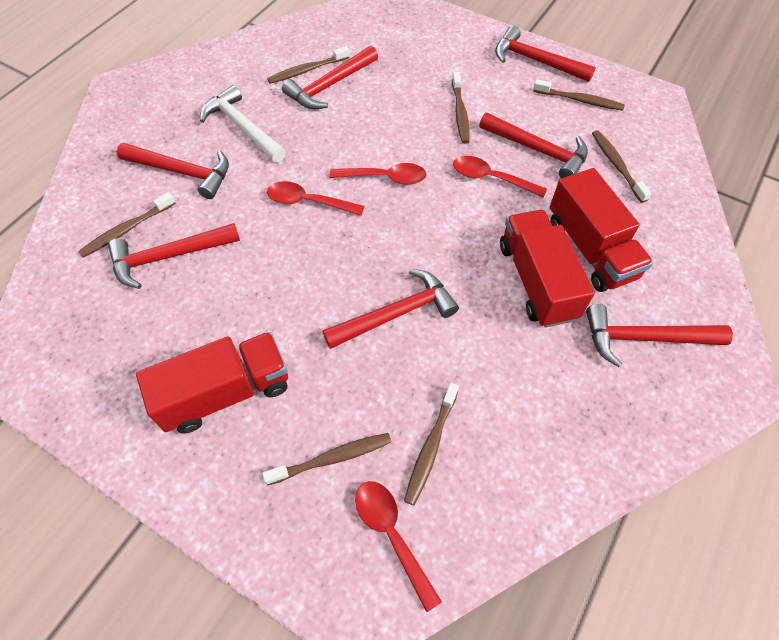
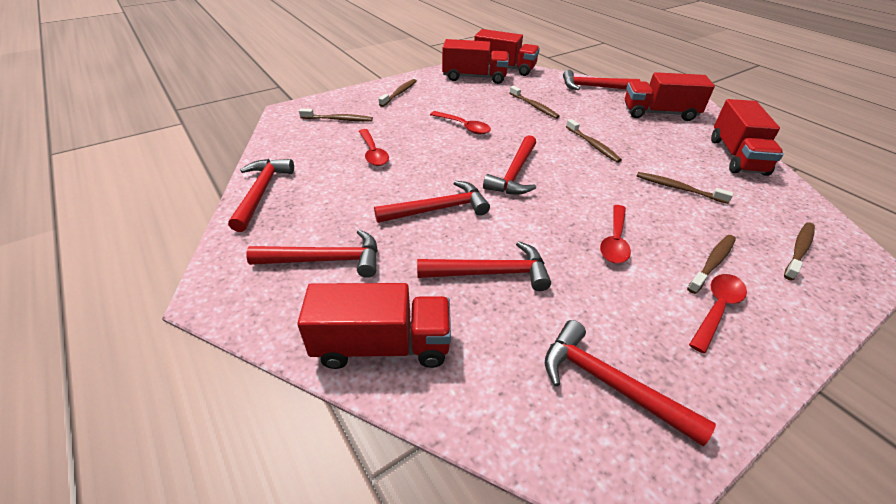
red truck: [136,332,288,434] [500,210,595,328] [550,168,653,292] = 3 -> [297,283,451,369] [442,39,509,84] [474,29,540,76] [625,72,715,121] [711,99,784,176] = 5
white hammer: [200,85,286,163] = 1 -> none = 0

